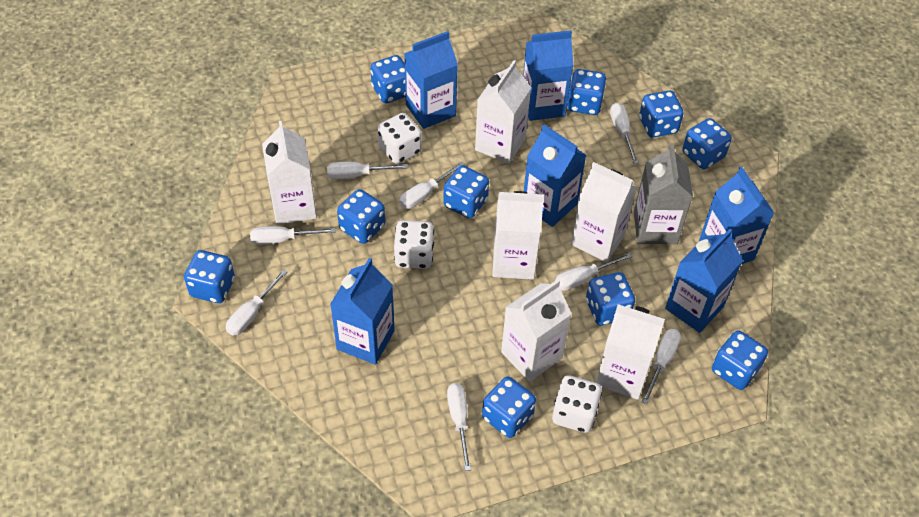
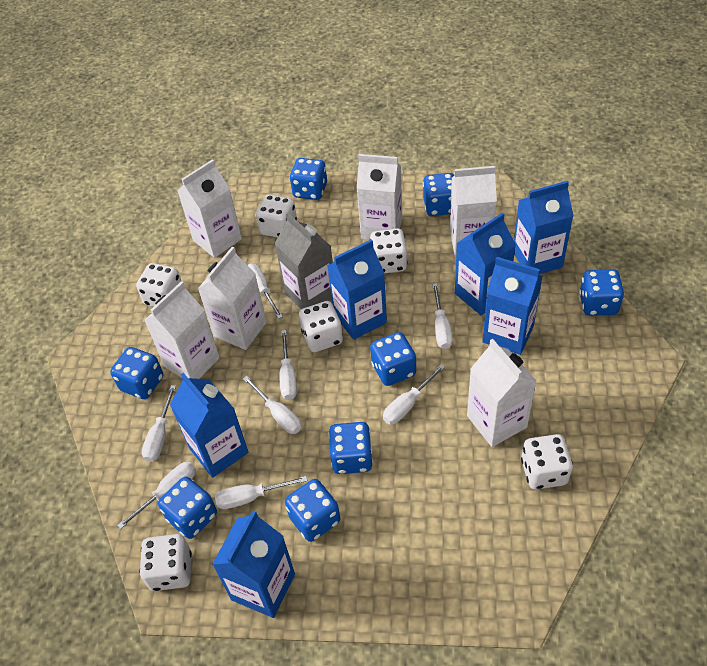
blue dice: [184,250,235,303] [337,189,385,244] [370,55,406,103] [443,165,489,218] [482,376,536,438] [567,69,607,115] [586,272,635,326] [639,91,684,137] [682,118,732,169] [712,331,768,390] = 10 -> [110,347,163,399] [158,477,217,539] [285,479,340,542] [290,158,327,200] [329,422,373,474] [370,332,416,386] [423,173,454,216] [579,269,624,316] = 8
white dice: [377,113,422,164] [394,220,434,269] [552,375,602,433] = 3 -> [136,263,181,307] [139,534,192,591] [256,194,297,238] [299,301,343,352] [370,229,408,273] [521,434,573,490] = 6

